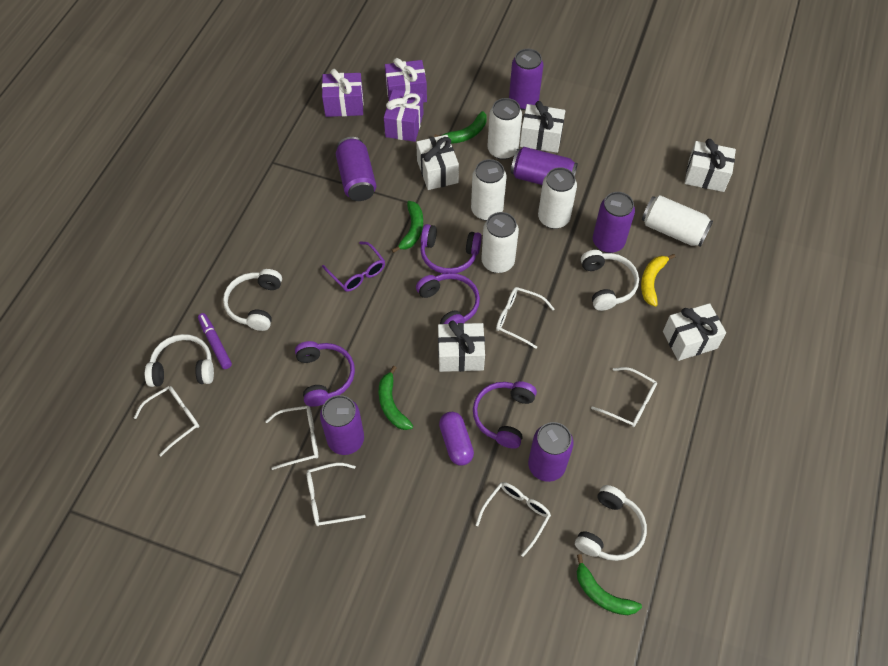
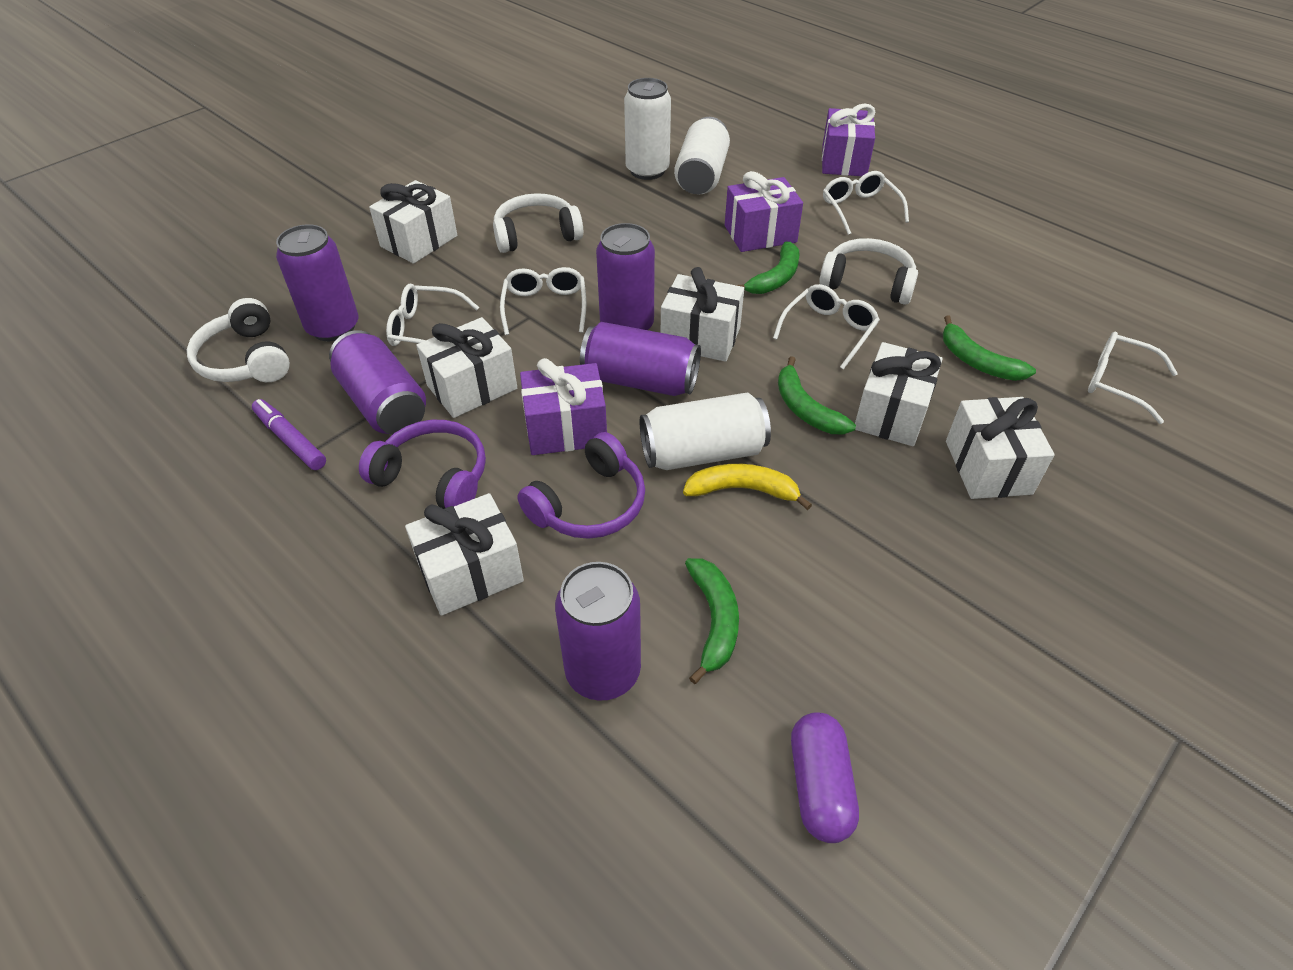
purple can: [320,395,364,455] [336,137,376,201] [509,49,544,110] [511,147,578,185] [528,422,573,482] [593,192,635,253] = 6 -> [276,224,358,341] [329,330,426,435] [555,562,641,701] [580,322,701,396] [596,223,655,330] = 5
purple glasses: [322,241,385,292] = 1 -> none = 0
purple headphones: [295,341,355,407] [416,273,480,324] [420,224,482,274] [473,381,537,449] = 4 -> [359,420,486,509] [517,432,645,539] = 2
white can: [471,159,507,221] [481,212,519,273] [487,98,522,160] [538,167,577,229] [642,195,713,247] = 5 -> [624,78,671,180] [640,393,771,470] [674,117,730,195] = 3
white gift: [416,135,459,190] [438,321,485,372] [520,101,565,153] [663,303,726,361] [685,139,736,192] = 5 -> [369,180,457,264] [405,493,524,616] [416,317,517,418] [661,267,744,362] [855,342,943,446] [946,397,1055,499] = 6
white glasses: [134,386,199,456] [265,406,318,470] [306,463,366,526] [476,482,551,557] [496,287,554,349] [591,367,657,427] = 6 -> [386,284,479,346] [500,267,587,335] [773,284,880,369] [823,171,909,235] [1088,332,1178,424] = 5
white headphones: [145,334,214,387] [223,269,282,331] [575,485,647,561] [581,250,639,311] = 4 -> [187,298,290,382] [493,193,583,253] [819,238,918,305] = 3

